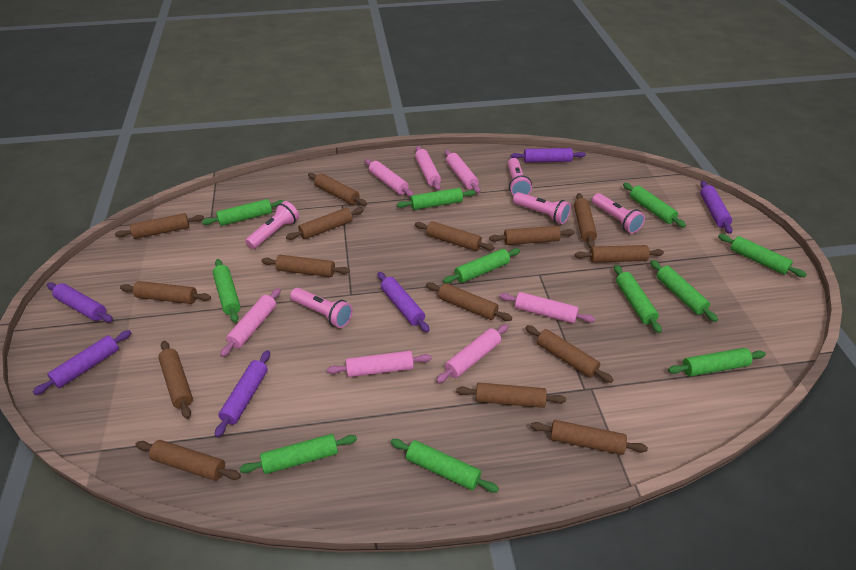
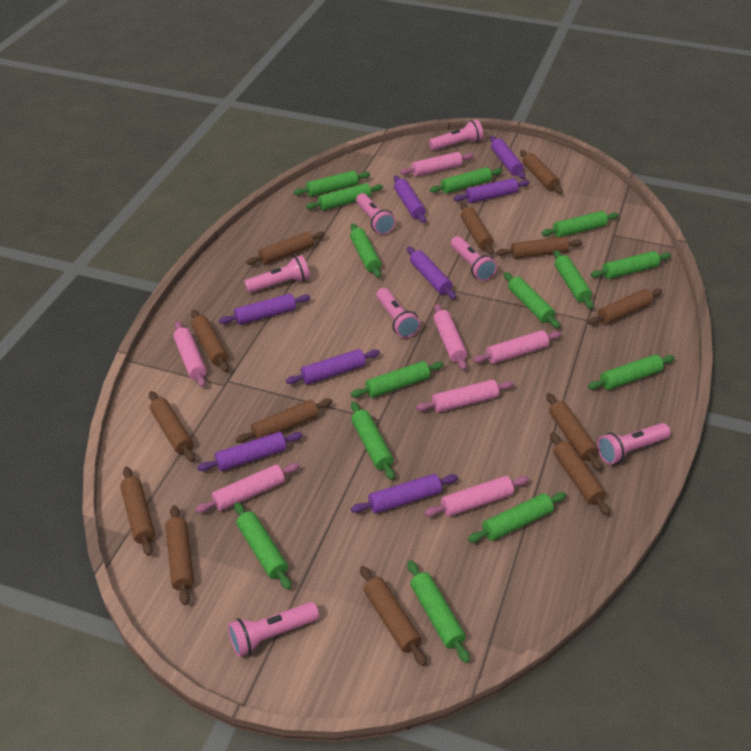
brown rolling pin: [115,213,204,239] [120,281,211,304] [135,440,241,481] [158,341,193,419] [261,255,350,277] [286,208,364,240] [308,173,367,206] [415,221,495,251] [426,282,512,321] [456,382,566,408] [489,226,575,245] [526,325,613,383] [531,420,648,455] [574,193,597,248] [575,245,664,263] = 15 -> [120,467,155,556] [149,391,195,462] [166,505,194,605] [191,310,229,372] [236,399,333,443] [246,231,325,265] [360,566,427,666] [460,203,494,255] [496,237,583,259] [520,150,563,194] [546,393,602,470] [550,432,610,515] [588,289,662,325] = 13
green rolling pin: [202,199,284,226] [213,259,241,323] [239,434,357,474] [391,439,499,493] [397,188,476,210] [443,248,520,284] [614,265,662,333] [623,183,686,228] [650,260,718,322] [668,348,766,376] [718,234,807,277] = 11 -> [234,502,291,590] [293,170,370,197] [306,183,383,210] [350,223,381,278] [351,361,444,398] [351,402,395,480] [408,560,470,663] [430,167,502,194] [468,492,566,543] [503,272,560,328] [541,211,619,237] [554,250,593,309] [588,354,675,390] [591,251,671,279] = 14
pink flashlight: [245,201,299,249] [290,288,353,328] [508,158,532,196] [513,192,571,224] [592,193,645,234] = 5 -> [228,602,319,657] [244,255,310,293] [356,193,396,235] [376,288,420,338] [429,120,483,150] [451,236,497,281] [597,423,670,464] = 7
purple rolling pin: [33,330,132,395] [47,283,113,322] [215,350,270,437] [377,272,430,332] [511,148,586,163] [700,181,733,234] = 6 -> [197,432,303,471] [219,294,310,325] [286,349,380,385] [351,474,458,513] [394,175,426,223] [407,246,456,299] [454,178,530,203] [490,136,525,179] = 8

